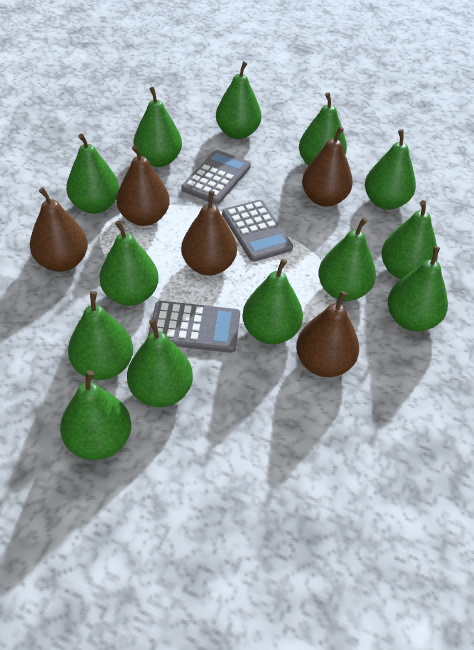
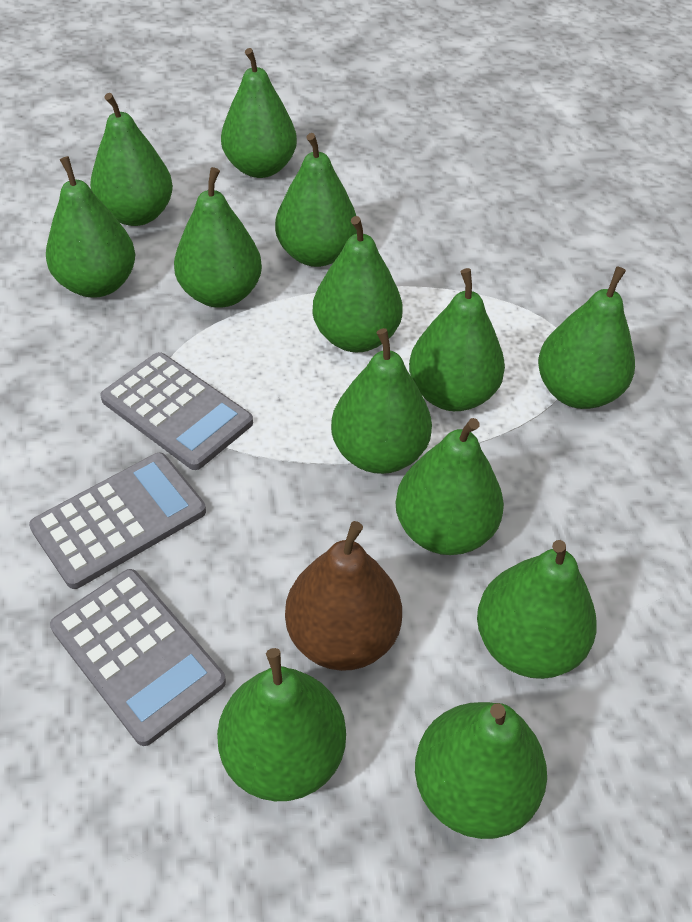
brown pear: [30,188,88,272] [117,145,170,226] [181,191,237,276] [296,291,359,377] [302,127,353,207] = 5 -> [285,521,402,671] = 1

